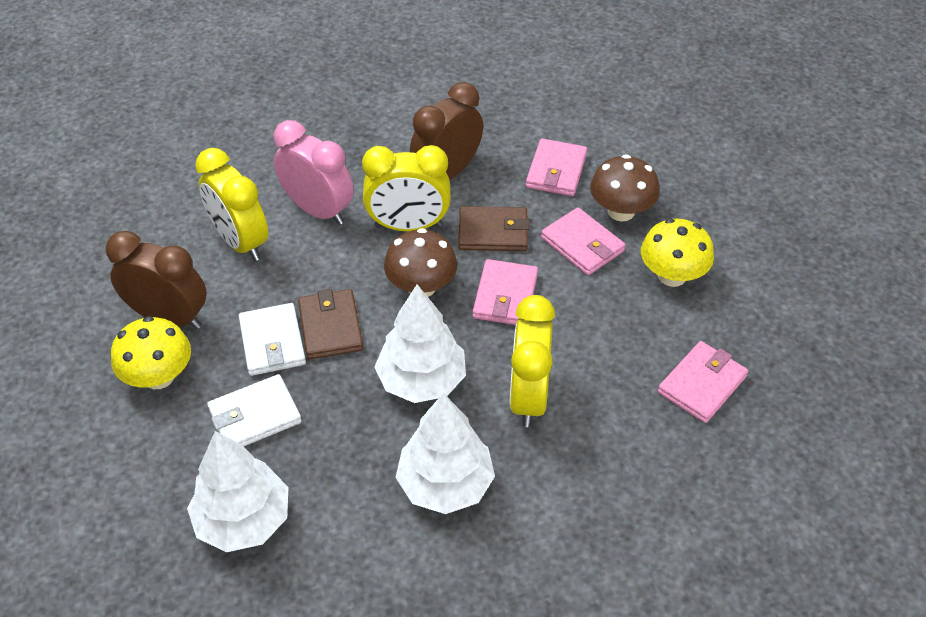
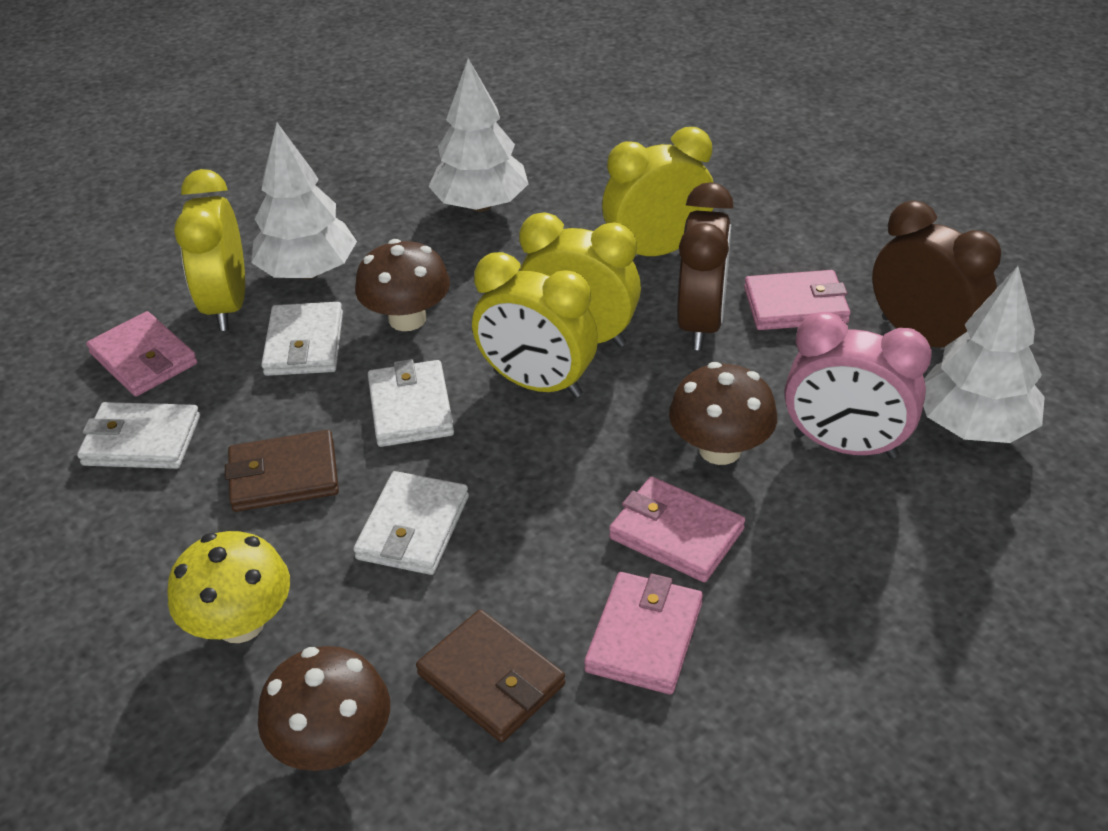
brown mushroom: [384,228,457,297] [590,154,660,221] = 2 -> [258,646,390,771] [355,239,450,331] [669,362,777,465] = 3
white wallet: [207,374,302,446] [239,303,306,376] = 2 -> [77,402,200,469] [261,302,343,376] [353,471,469,575] [368,359,454,447] = 4
yellow clock: [195,148,268,261] [362,145,450,231] [509,295,555,427] = 3 -> [174,169,245,331] [472,252,598,398] [519,213,641,347] [602,127,714,256] = 4
yellow mushroom: [111,316,191,389] [641,218,714,287] = 2 -> [167,531,290,643] = 1

